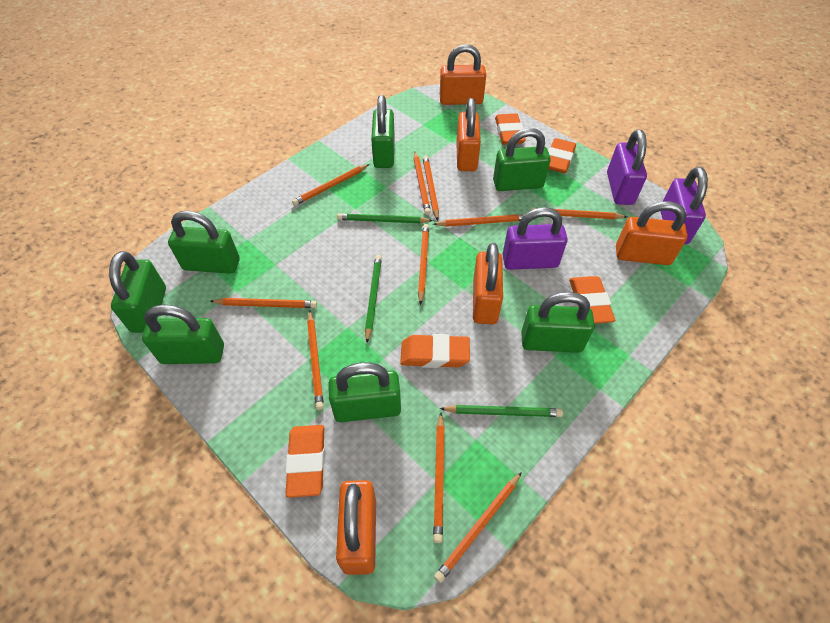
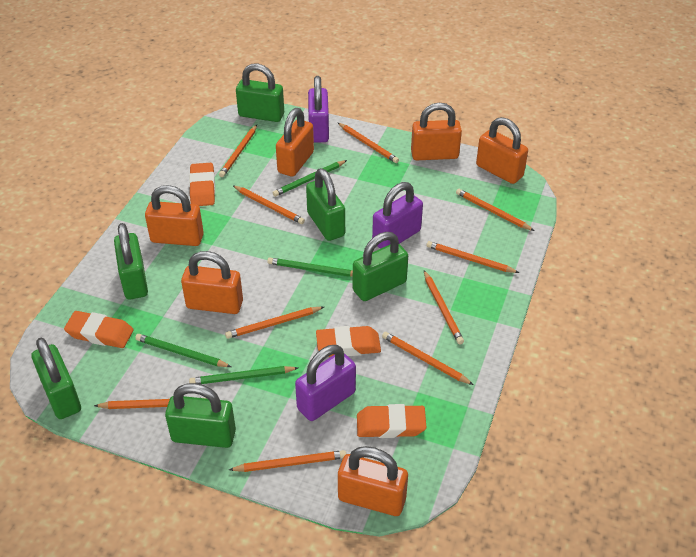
green padlock: [109,251,166,333] [142,304,224,364] [168,211,240,274] [328,362,401,422] [371,95,395,168] [493,128,551,191] [521,292,595,353] = 7 -> [32,338,81,419] [114,223,148,300] [165,383,236,448] [236,63,284,122] [306,168,345,241] [353,232,408,301] = 6
green pencil: [337,213,433,223] [365,255,382,342] [439,405,563,417] = 3 -> [135,334,231,367] [189,366,298,384] [267,257,353,277] [272,160,347,197] = 4
orange eraser: [285,425,325,498] [400,334,470,368] [495,113,526,145] [548,138,576,173] [569,276,615,324] = 5 -> [64,311,134,348] [189,163,215,206] [316,326,381,357] [357,404,426,438] = 4
orange padlock: [336,480,376,575] [440,44,486,105] [456,98,481,171] [473,243,503,324] [616,201,688,265] = 5 -> [145,185,204,246] [181,251,243,314] [276,108,314,177] [338,446,408,516] [411,103,462,160] [476,117,528,184] = 6

